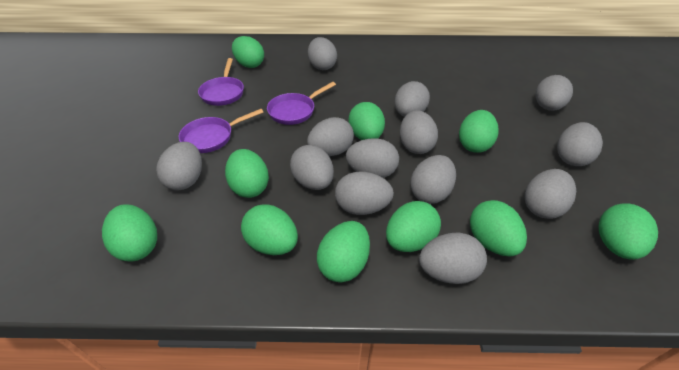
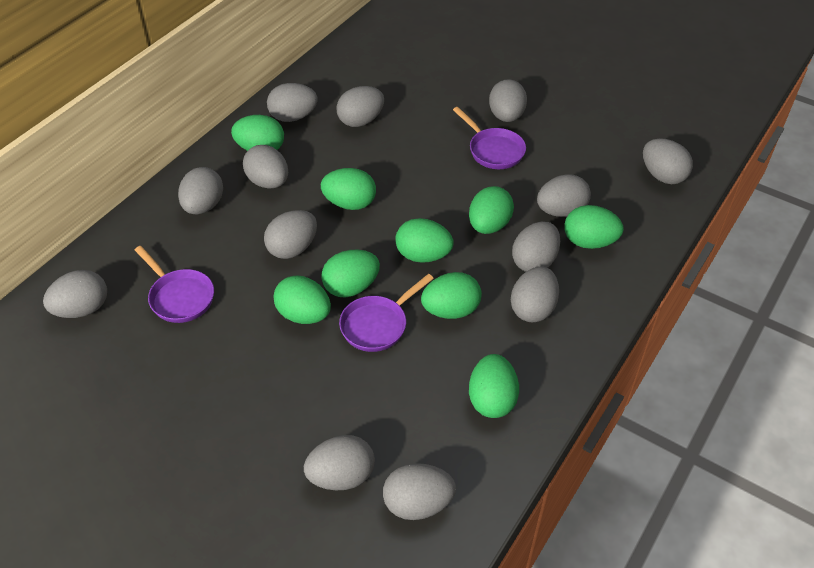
green egg: [102,204,157,262] [225,149,269,198] [232,36,264,68] [241,204,298,255] [317,221,370,283] [349,102,385,140] [386,201,441,252] [459,110,499,153] [470,200,527,256] [598,203,658,260] = 10 -> [231,115,284,151] [274,276,331,324] [321,168,376,210] [321,249,380,298] [395,218,454,263] [421,272,482,319] [469,186,514,234] [469,354,519,418] [564,205,624,249] = 9

